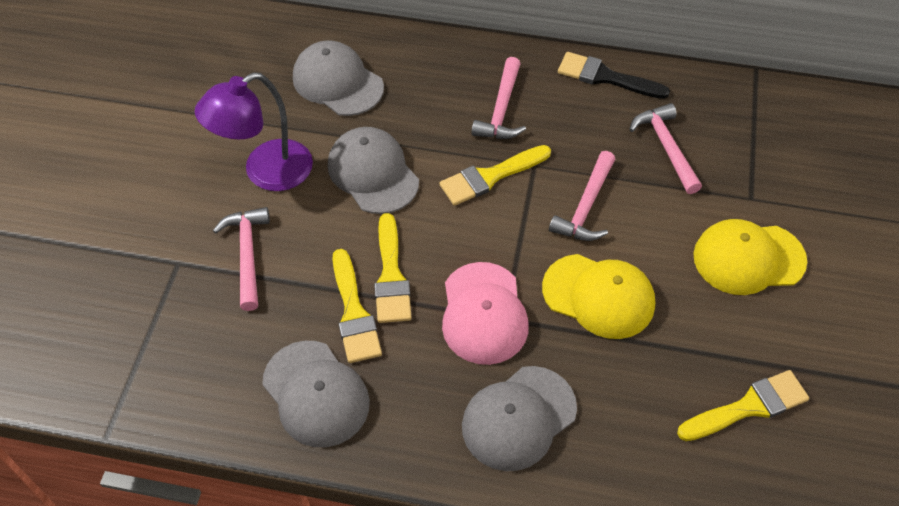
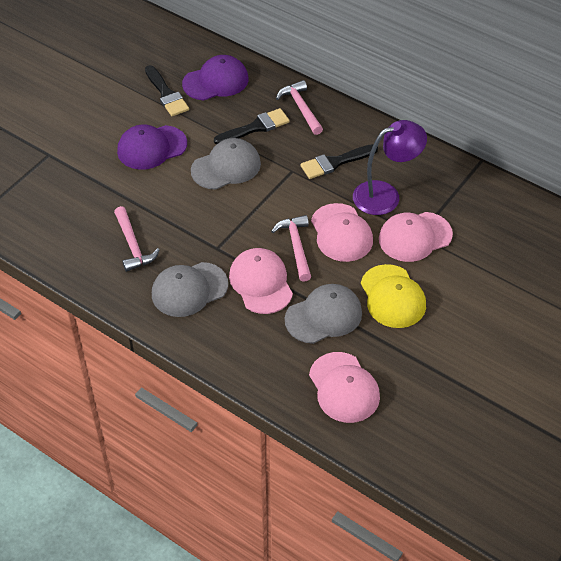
black brush: [558,52,670,99] = 1 -> [145,65,189,116] [214,108,290,144] [300,144,378,179] = 3
grey cap: [262,341,370,447] [293,40,384,116] [328,127,419,214] [462,366,577,471] = 4 -> [152,262,228,317] [191,138,261,190] [285,284,362,344] = 3
pink cap: [442,262,529,365] = 1 -> [229,248,293,314] [309,352,380,423] [311,203,373,262] [379,212,453,262] = 4
pink hammer: [213,207,270,311] [471,57,526,139] [549,151,615,241] [629,103,702,194] = 4 -> [114,206,160,272] [271,215,311,282] [276,80,323,135] = 3
purple cap: none = 0 -> [117,124,187,170] [182,55,248,100] = 2
yellow brush: [332,249,382,363] [374,213,412,323] [440,145,551,206] [677,370,809,441] = 4 -> none = 0
yellow cap: [542,254,655,339] [693,219,807,295] = 2 -> [361,264,426,328] = 1

